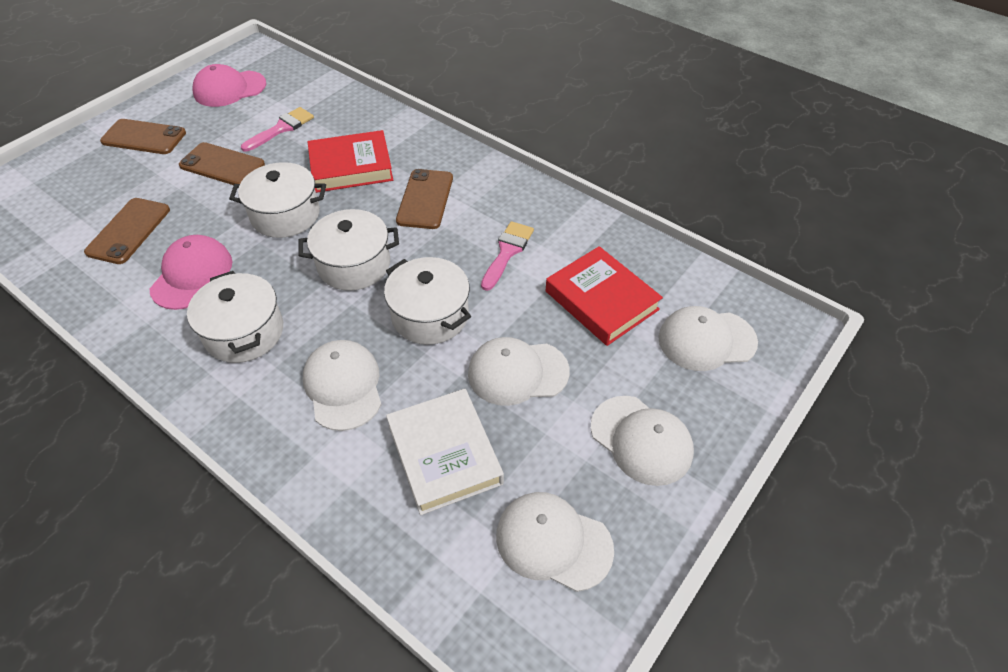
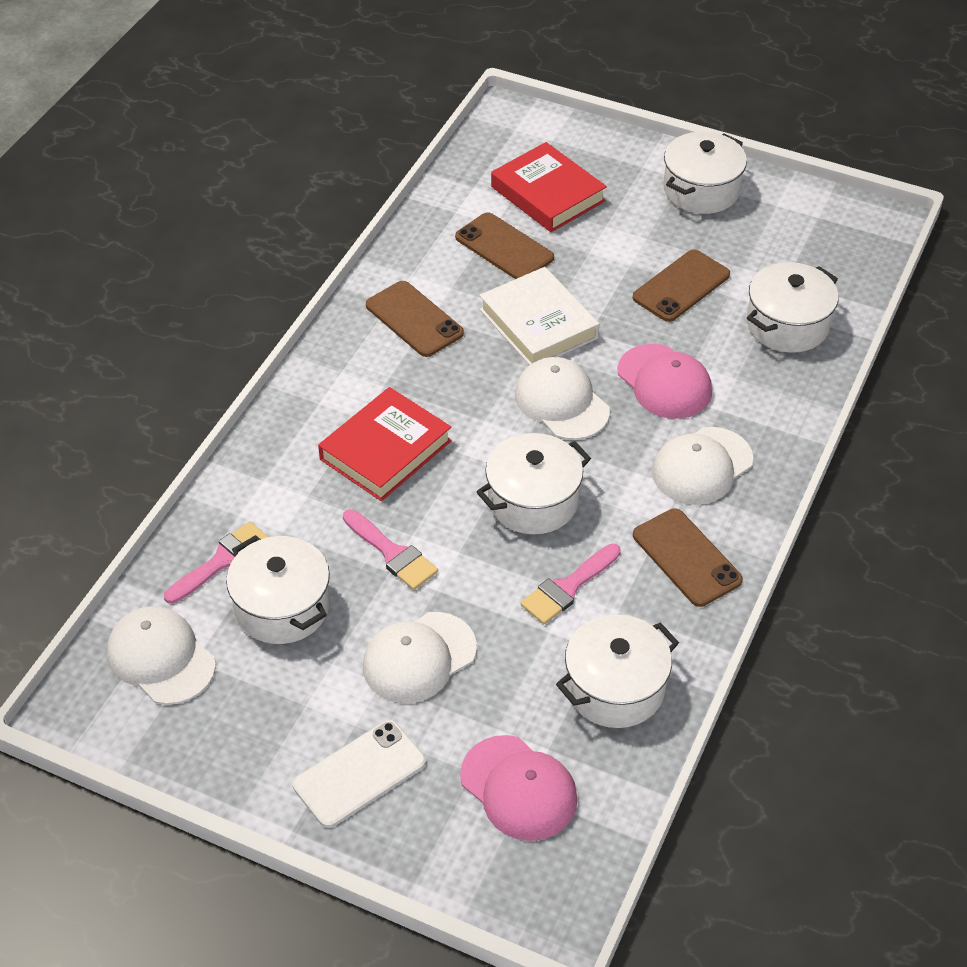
pink brush: [241,107,314,152] [481,221,534,291] = 2 -> [164,521,268,604] [343,509,438,590] [520,544,621,624] = 3
white cap: [303,340,382,431] [468,337,570,406] [496,492,614,592] [591,396,694,486] [658,306,758,371] = 5 -> [107,606,216,705] [363,612,477,703] [515,357,610,440] [652,427,753,505] = 4
white phone: none = 0 -> [293,720,426,828] = 1
white pot: [187,271,283,363] [229,162,326,238] [298,209,399,291] [384,257,471,345] = 4 -> [226,535,330,644] [476,433,591,534] [556,615,679,728] [663,132,747,214] [747,262,839,353] = 5

